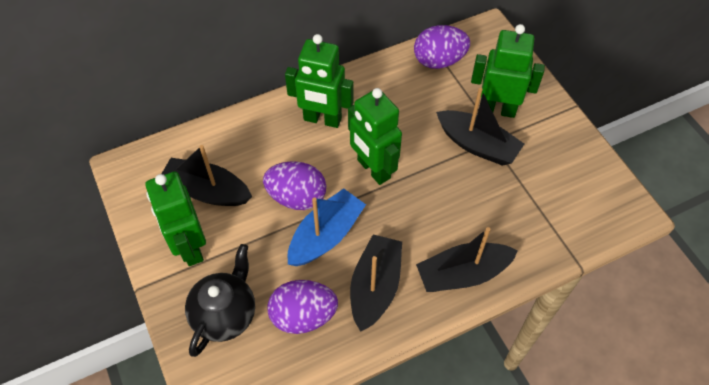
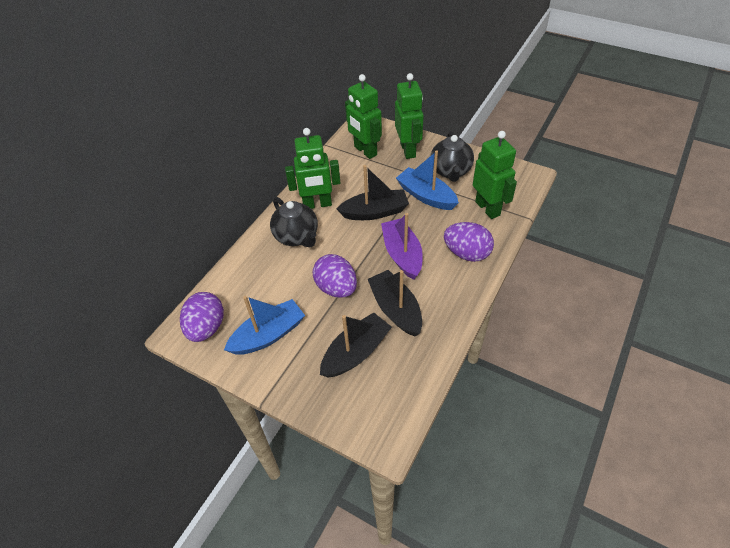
black boat: [161,145,252,206] [350,234,402,332] [416,227,518,292] [436,88,524,166] = 4 -> [320,313,392,378] [337,165,409,220] [368,270,422,336] = 3
black teapot: [185,244,255,357] = 1 -> [270,197,318,247] [430,130,474,182] = 2
blue boat: [288,188,366,266] = 1 -> [224,296,305,355] [396,150,459,210] = 2
purple boat: none = 0 -> [381,213,423,280] = 1

